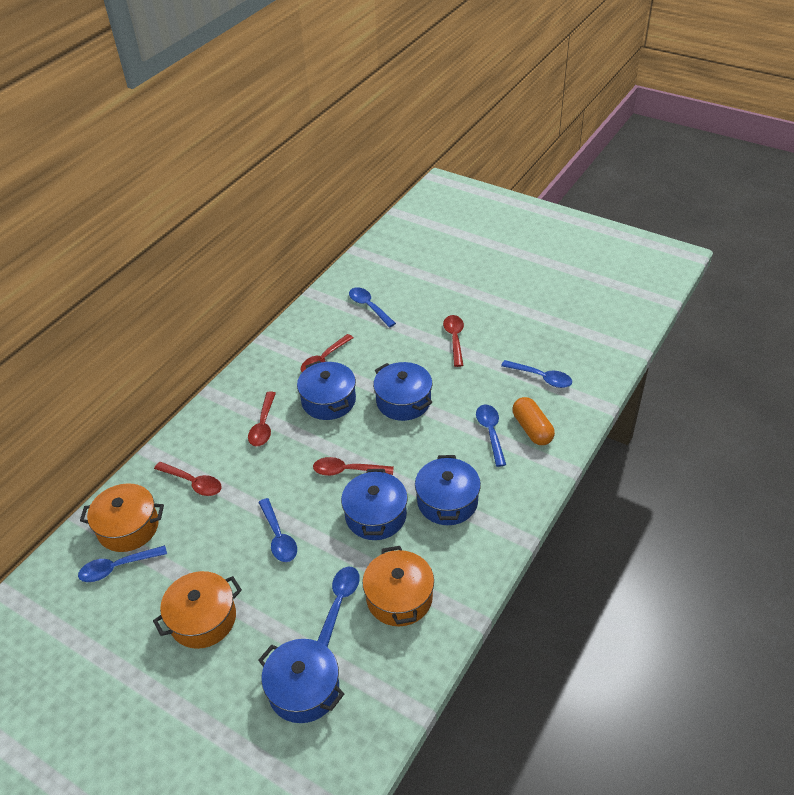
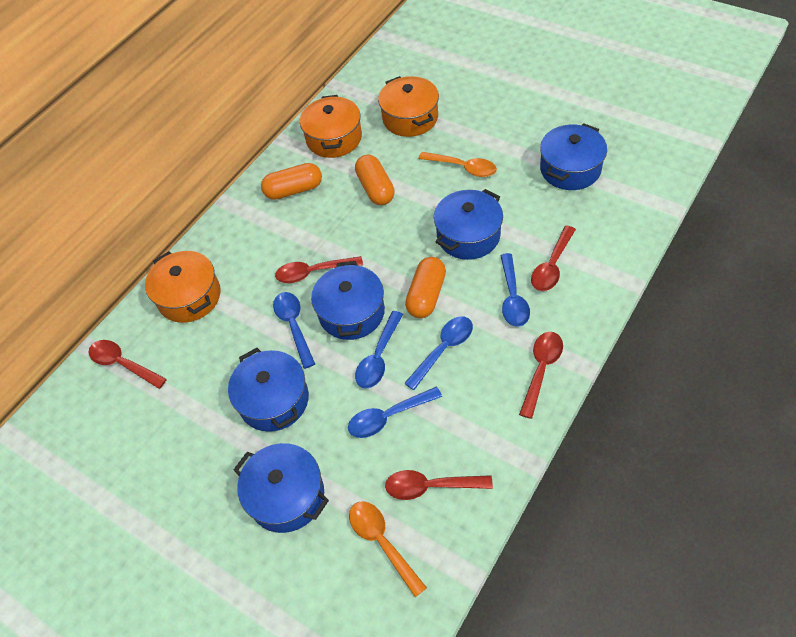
blue spoon: [78,545,167,582] [258,498,297,562] [317,567,360,647] [349,287,396,328] [476,405,506,467] [501,360,572,388] = 6 -> [273,292,315,369] [348,387,442,438] [355,311,403,388] [404,317,473,390] [500,253,530,327] = 5
orange capsule: [513,397,555,445] = 1 -> [261,163,322,200] [355,155,395,205] [405,257,446,318] = 3
orange spoon: none = 0 -> [349,501,427,597] [418,152,497,177] = 2

